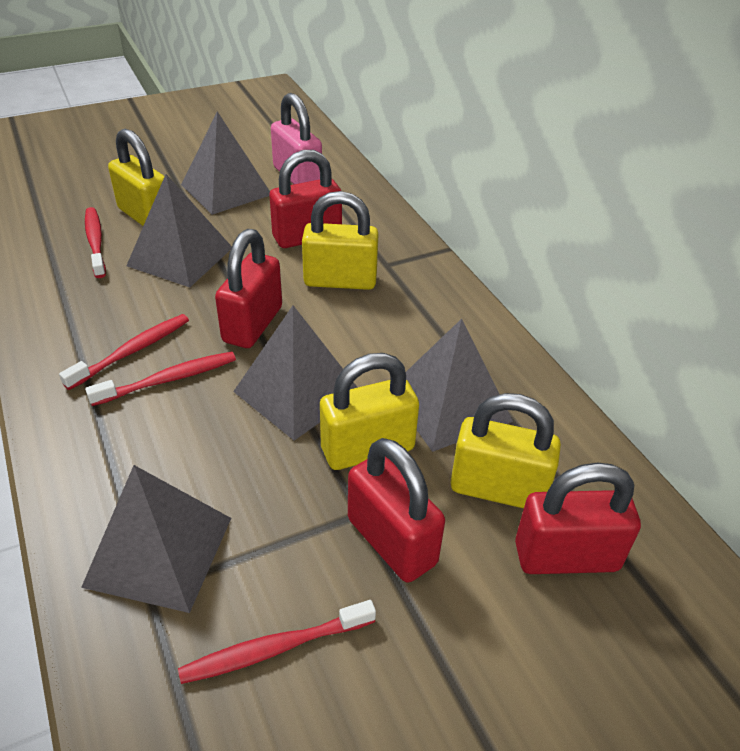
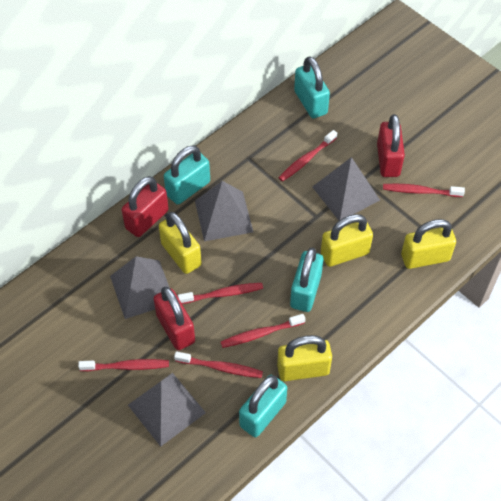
grey pyramid: [81,465,231,613] [126,174,232,287] [181,112,270,215] [233,305,358,441] [406,319,513,452] = 5 -> [110,256,170,319] [128,373,206,447] [195,181,253,241] [312,157,380,221] = 4
pink padlock: [271,93,322,184] = 1 -> none = 0
red padlock: [215,229,282,348] [269,150,342,248] [348,438,445,583] [515,462,641,574] = 4 -> [122,176,169,237] [153,287,195,350] [377,114,405,177] = 3
red toothbrush: [59,314,189,390] [85,207,106,278] [85,352,236,406] [178,600,376,684] = 4 -> [78,359,169,371] [174,351,263,378] [178,283,263,304] [221,314,305,348] [278,130,337,182] [383,184,465,197] = 6
turquoise padlock: none = 0 -> [164,146,210,205] [239,375,287,437] [290,248,323,312] [294,56,330,118] = 4

